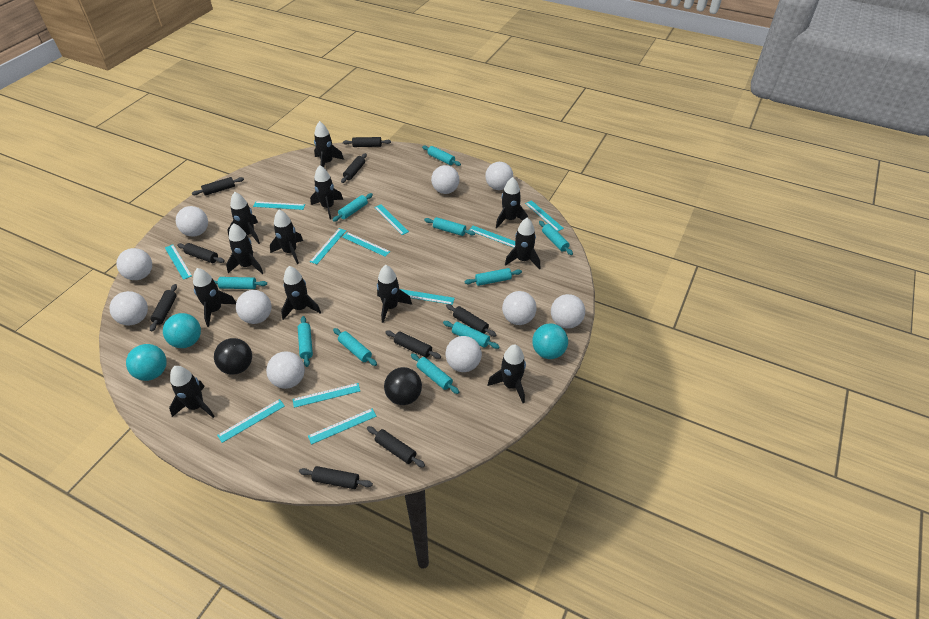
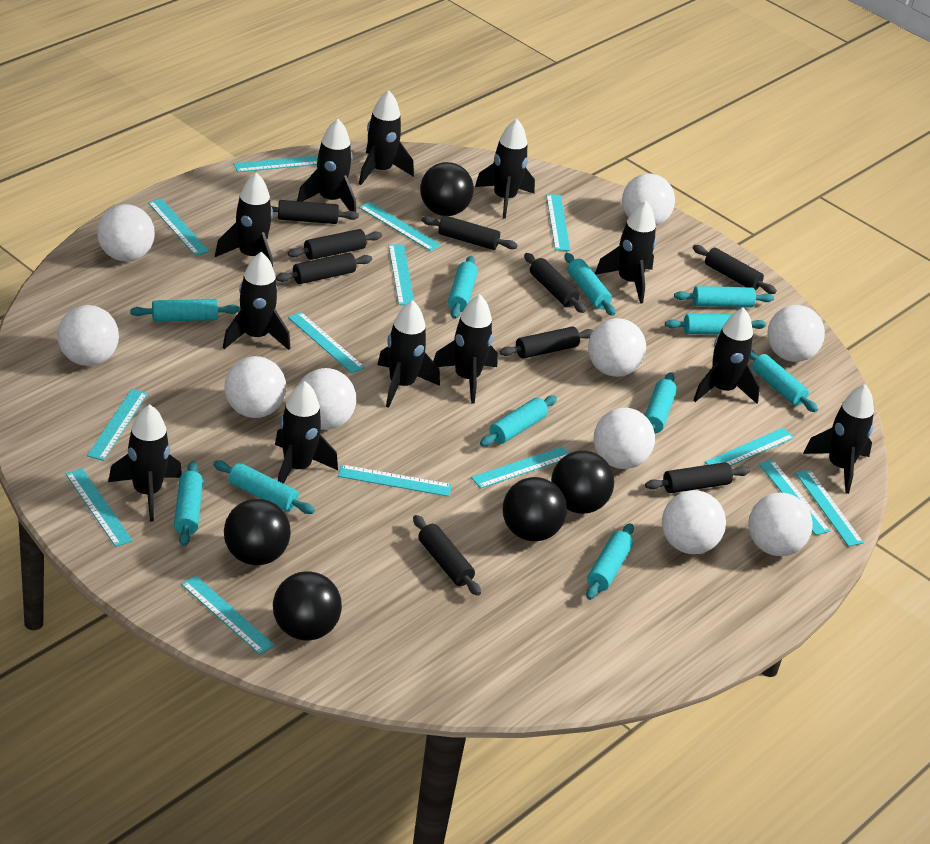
black ball: [214,338,252,375] [384,367,422,405] = 2 -> [224,499,291,565] [273,571,342,640] [420,162,474,216] [503,477,567,541] [551,450,614,514] = 5
turquoise ball: [126,344,167,381] [163,313,201,348] [532,323,568,359] = 3 -> none = 0
turquoise rolling pin: [214,277,267,289] [298,316,313,367] [333,193,373,222] [333,328,377,366] [411,353,459,394] [422,145,461,166] [424,217,475,236] [443,321,500,349] [464,268,522,286] [539,221,573,255] = 10 -> [130,299,240,322] [174,461,203,546] [213,460,315,514] [448,256,478,319] [480,395,557,446] [565,253,615,316] [586,523,634,600] [645,372,677,433] [665,314,766,334] [674,286,774,307] [749,349,818,412] = 11
turquoise ruler: [165,245,192,280] [217,399,285,443] [253,201,305,210] [293,383,360,408] [308,408,376,445] [310,228,346,264] [342,232,390,257] [374,204,409,235] [400,289,455,305] [469,226,515,248] [525,200,564,232] = 11 -> [66,468,133,547] [87,389,148,461] [148,199,209,256] [181,576,274,655] [234,155,318,172] [288,312,365,373] [338,464,452,497] [359,202,441,251] [388,244,414,305] [471,446,569,489] [546,194,570,251] [705,428,794,466] [759,460,830,535] [795,470,864,546] = 14

